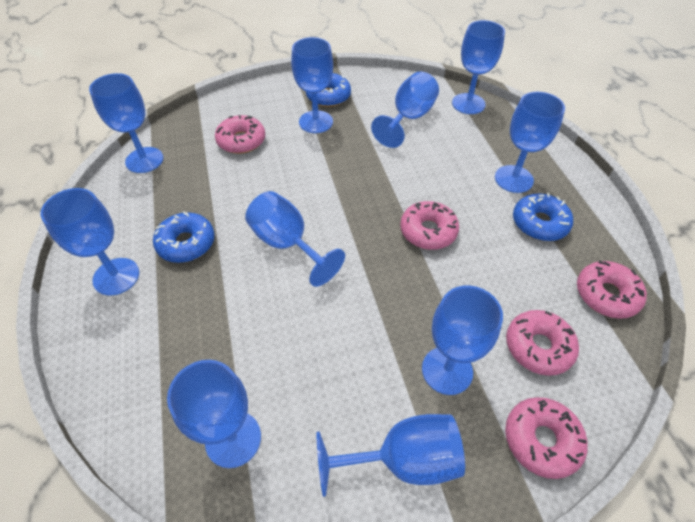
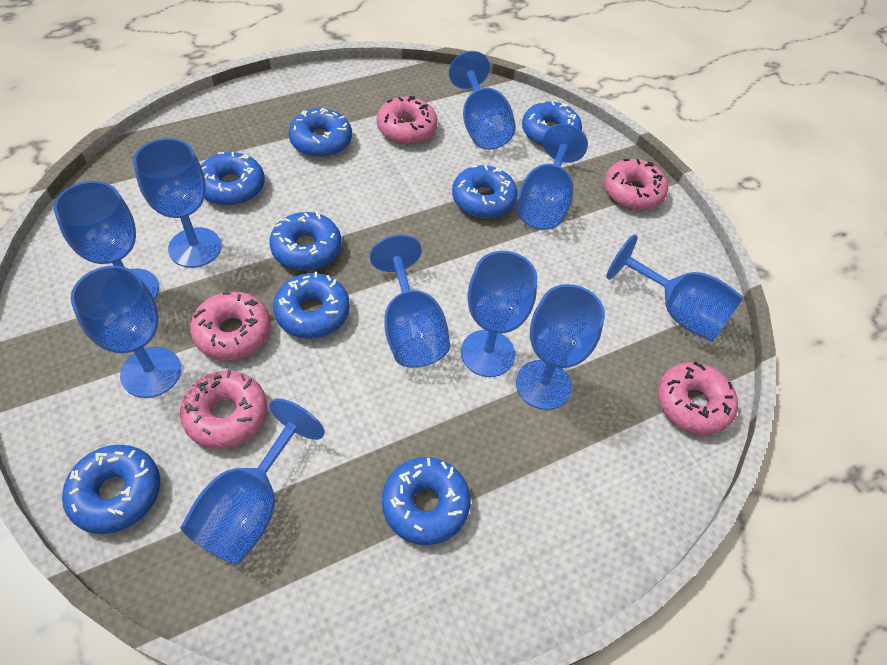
blue donut: [153,211,215,263] [306,73,351,107] [513,193,573,241] = 3 -> [62,445,160,534] [201,152,265,206] [269,211,342,271] [273,272,350,339] [288,108,352,157] [382,457,471,545] [452,165,518,218] [522,101,582,147] = 8

